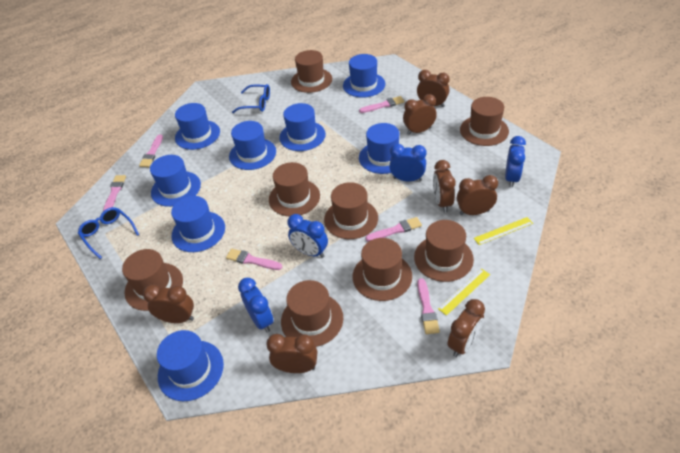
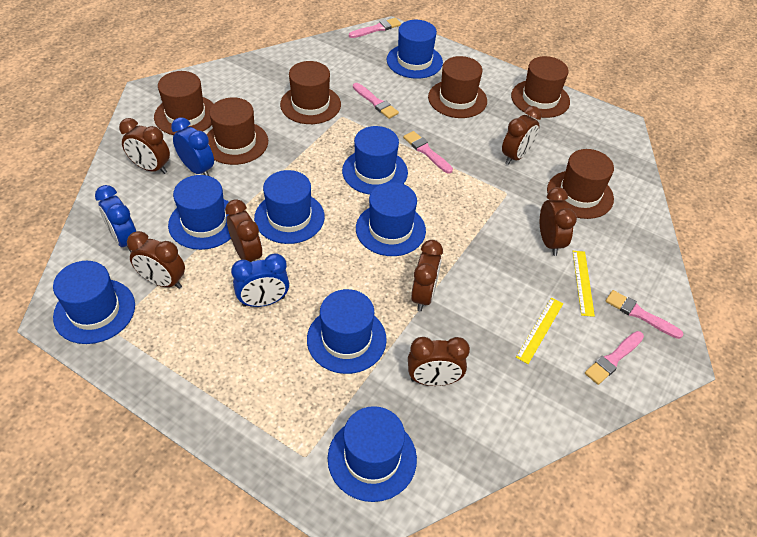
blue clock: [238,278,274,333] [288,214,328,258] [389,144,426,181] [505,136,526,188] = 4 -> [95,185,137,252] [171,117,214,176] [231,254,289,307] = 3
blue glasses: [78,207,139,259] [232,84,270,113] = 2 -> none = 0
brown hat: [122,249,183,311] [269,162,320,216] [281,280,343,347] [291,50,332,93] [324,182,378,239] [353,238,412,301] [414,220,474,282] [460,97,509,146] = 8 -> [154,71,213,135] [207,97,268,165] [280,61,341,124] [428,56,487,118] [511,56,570,118] [547,149,614,219] = 6
pink brush: [103,175,126,211] [139,134,163,167] [226,249,282,270] [359,96,404,113] [366,217,422,242] [417,278,440,334] = 6 -> [349,18,401,38] [353,83,399,119] [403,131,453,174] [585,331,644,385] [605,290,684,339] = 5

